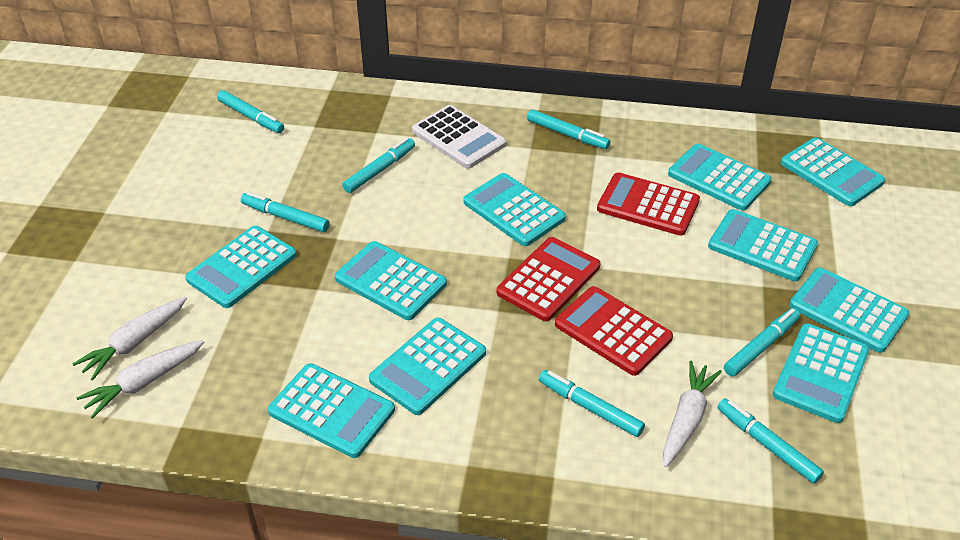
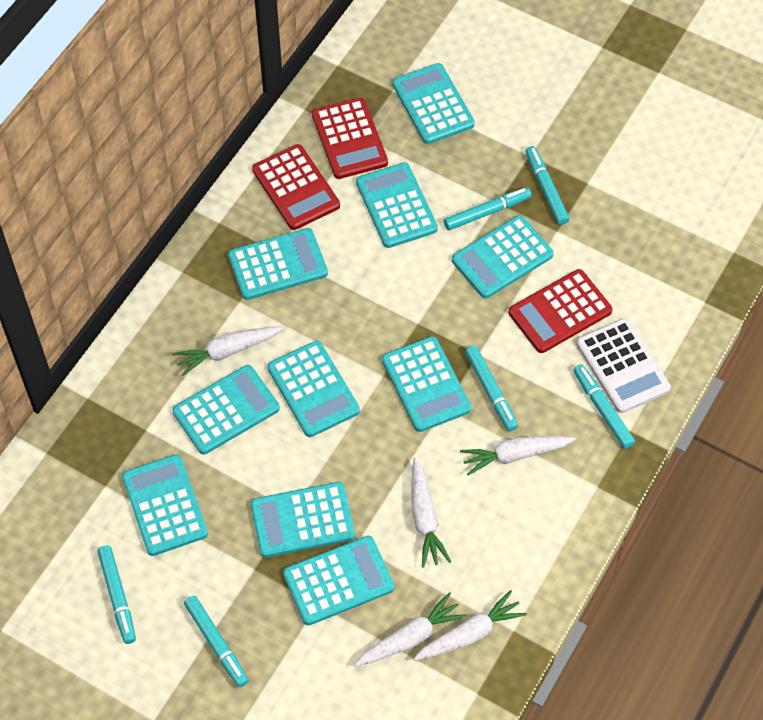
turquoise marker: [217,90,284,133] [241,192,330,232] [342,138,415,193] [527,109,610,149] [539,370,645,437] [717,398,824,484] [724,308,800,376] = 7 -> [97,545,136,644] [184,596,248,687] [444,188,532,230] [465,345,518,431] [525,146,569,225] [574,364,635,449] = 6
white carrot: [73,297,187,380] [76,340,205,419] [663,360,722,467] = 3 -> [173,326,283,376] [354,592,466,667] [411,458,451,568] [413,590,527,661] [460,436,576,475] = 5

